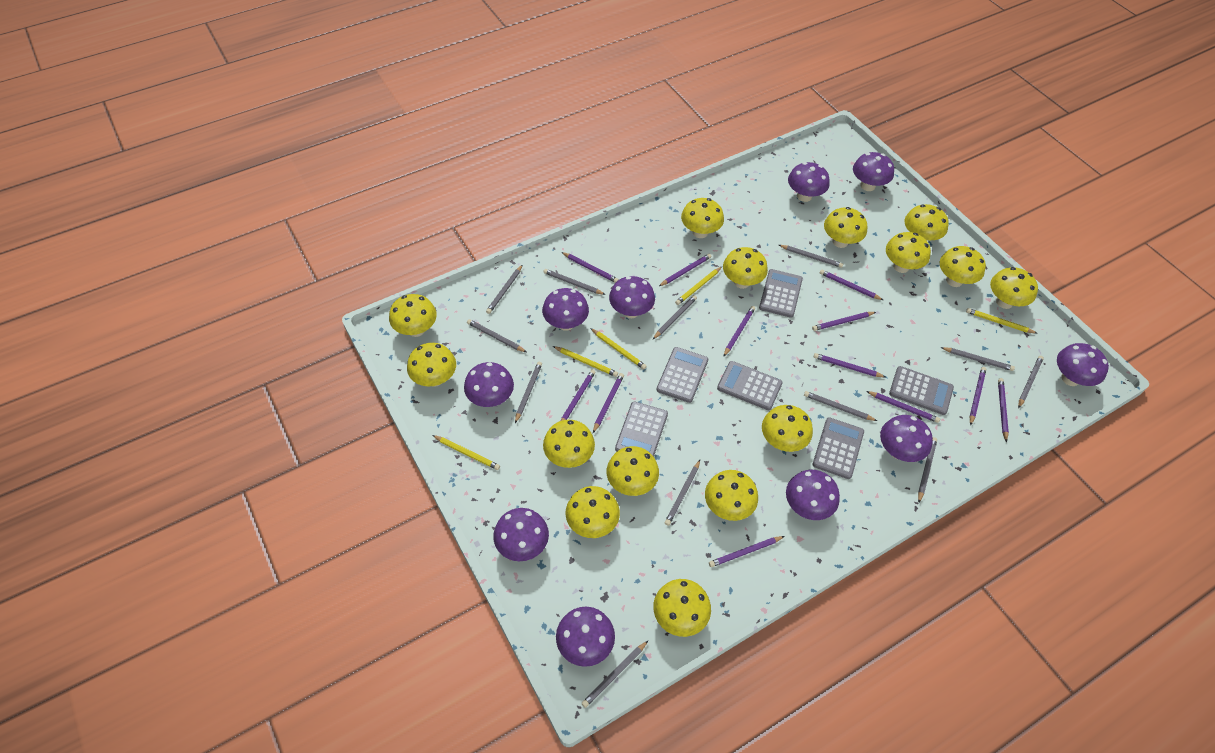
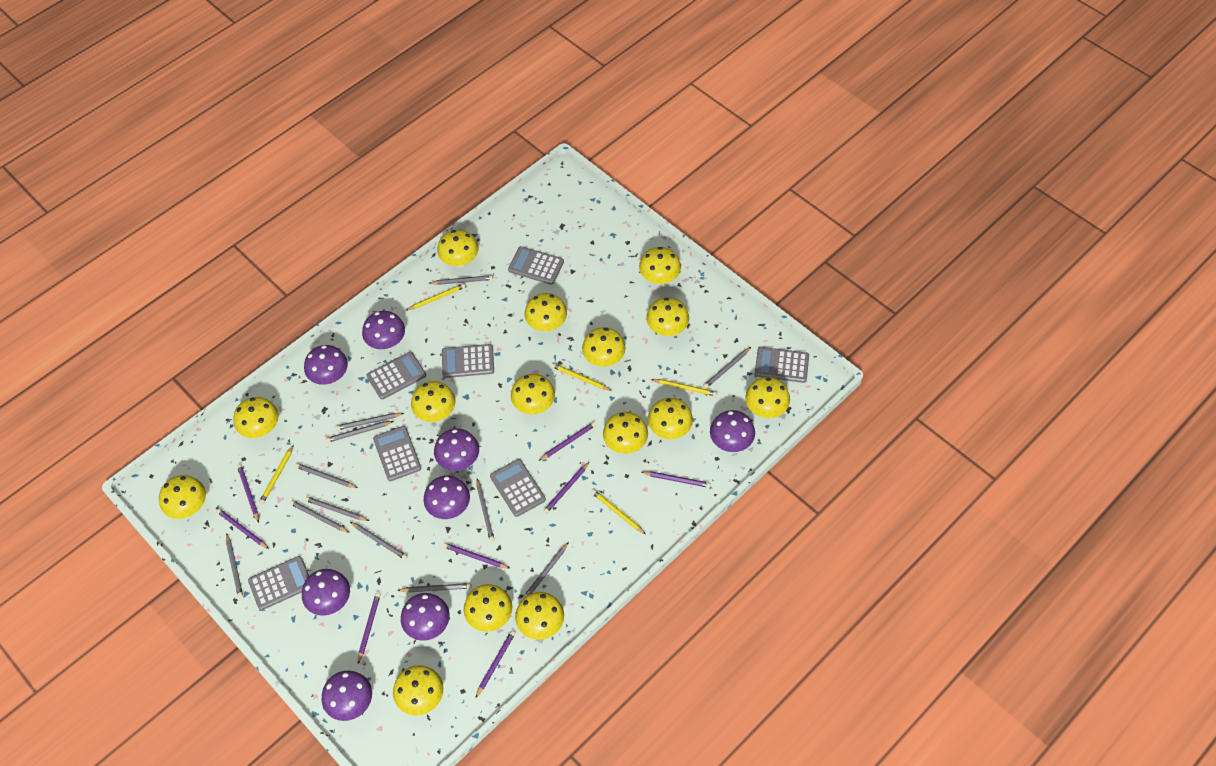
grey calculator: [615,402,668,457] [656,347,708,403] [717,361,783,410] [759,269,803,318] [812,417,864,479] [889,366,954,415] = 6 -> [248,556,309,610] [366,352,426,399] [373,426,422,481] [442,344,494,378] [490,459,546,517] [508,246,564,285] [755,347,809,383] = 7
purple mushroom: [464,362,514,407] [493,508,549,561] [542,288,589,331] [556,607,615,667] [609,276,655,318] [786,470,840,520] [788,162,830,202] [853,152,894,191] [880,415,933,462] [1057,343,1109,386] = 10 -> [302,569,350,616] [304,345,348,385] [322,671,372,721] [362,311,405,349] [401,593,450,641] [424,475,470,519] [434,428,479,471] [710,410,755,452] = 8
purple pencil: [561,369,596,421] [562,252,619,283] [593,373,624,433] [659,254,711,286] [709,536,785,567] [723,306,755,357] [812,312,876,331] [813,353,885,377] [820,270,883,300] [866,391,940,423] [970,367,986,426] [998,378,1009,442] = 12 -> [216,508,269,549] [237,464,259,523] [358,593,381,664] [443,543,511,569] [475,631,515,698] [539,422,596,461] [543,462,589,514] [641,471,711,488] = 8

